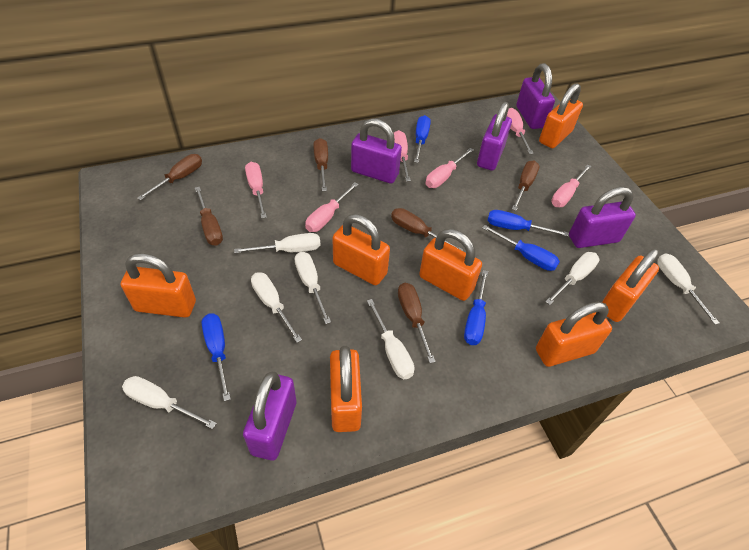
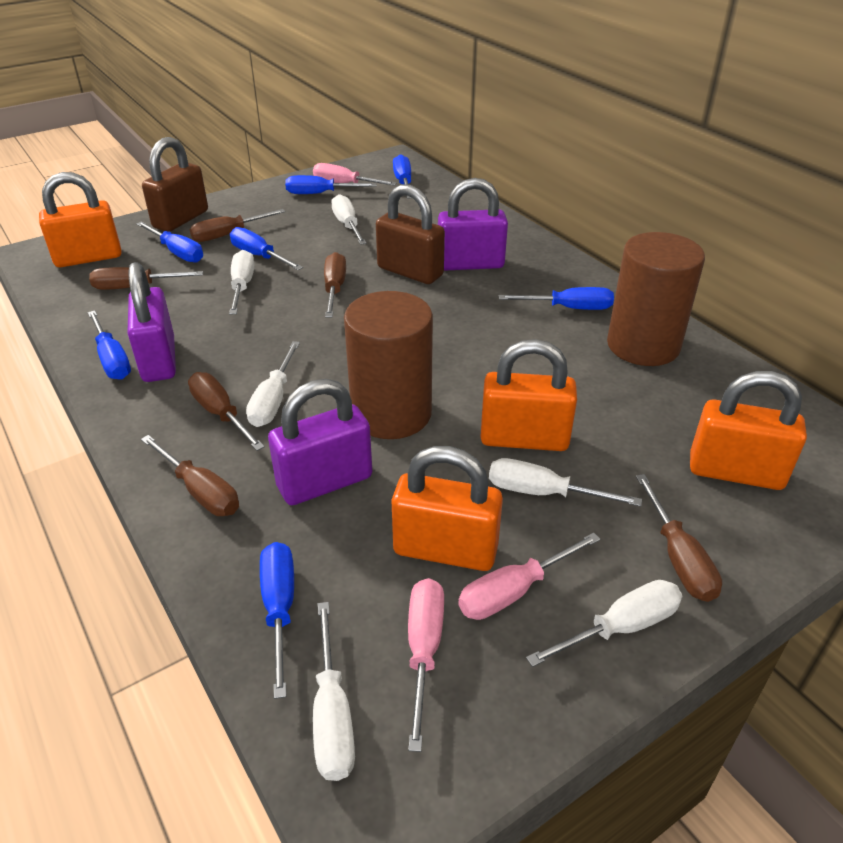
blue screwdriver: [202,313,231,401] [414,115,431,163] [464,270,488,345] [482,225,560,271] [487,210,569,236] = 5 -> [88,311,131,380] [136,221,203,263] [230,227,303,270] [260,542,294,699] [285,175,377,194] [393,154,412,199] [499,287,614,310] = 7
brown cylinder: none = 0 -> [344,291,433,439] [607,232,705,366] = 2
brown padlock: none = 0 -> [142,137,208,232] [376,184,445,284] = 2
orange padlock: [121,253,196,318] [330,346,362,432] [332,214,390,285] [419,229,482,301] [536,302,612,367] [539,83,583,148] [602,248,660,322] = 7 -> [39,172,122,267] [391,446,503,571] [480,339,577,451] [690,371,807,490] = 4
pink screwdriver: [245,162,267,218] [305,182,359,232] [394,130,411,182] [426,148,474,188] [507,108,534,154] [551,164,592,207] = 6 -> [313,163,397,186] [408,578,444,752] [458,533,600,620] = 3
purple padlock: [243,371,296,460] [351,118,402,184] [477,102,512,171] [516,63,555,129] [569,187,636,248] = 5 -> [127,262,176,382] [268,379,372,505] [438,178,508,270] = 3
white screwdriver: [122,376,217,429] [234,233,321,254] [251,272,302,343] [295,252,331,324] [367,299,414,379] [545,252,599,305] [657,253,720,325] = 7 -> [229,250,254,314] [246,341,300,427] [313,602,355,781] [331,194,367,245] [489,458,642,507] [526,580,682,667] = 6

